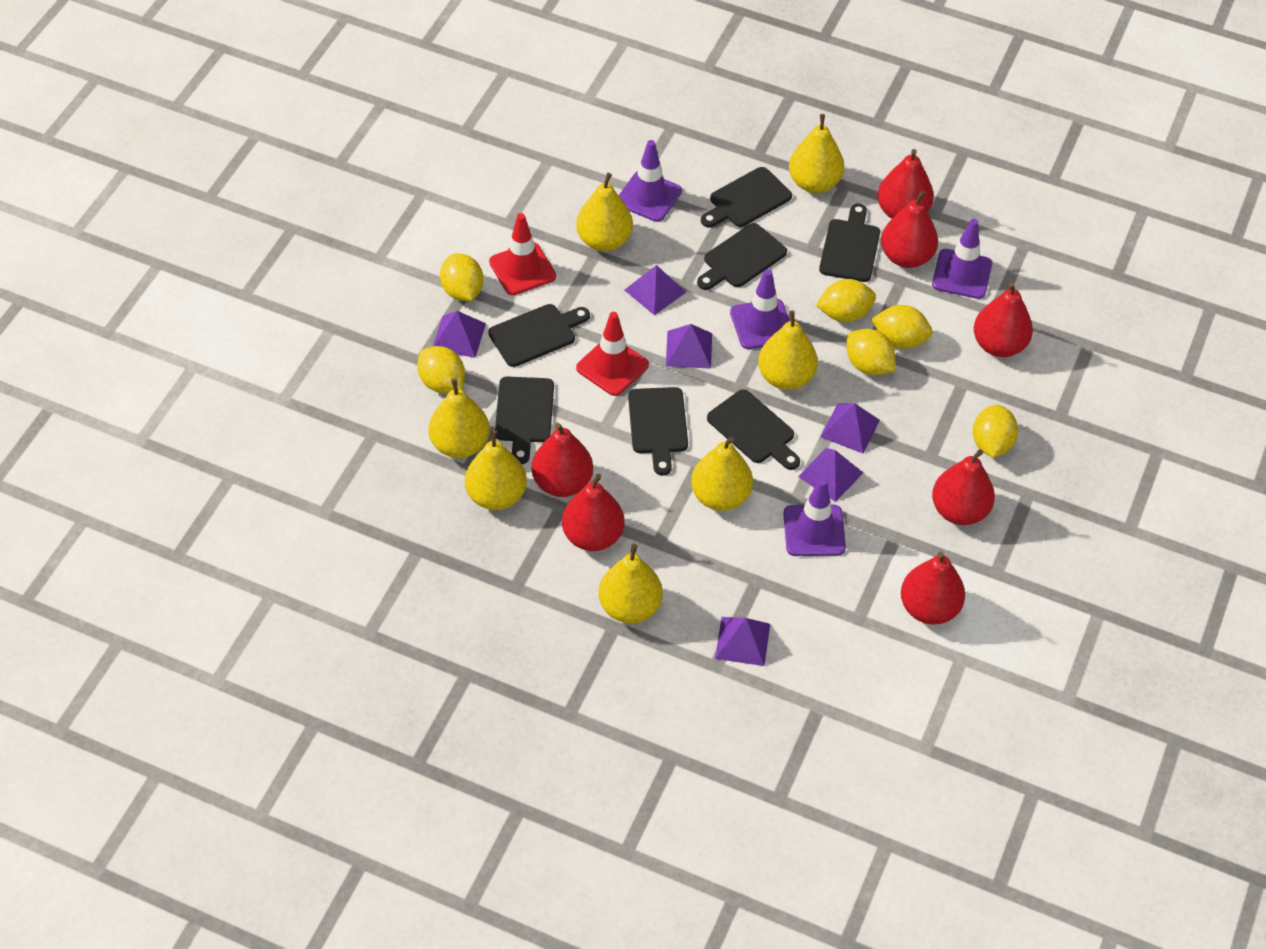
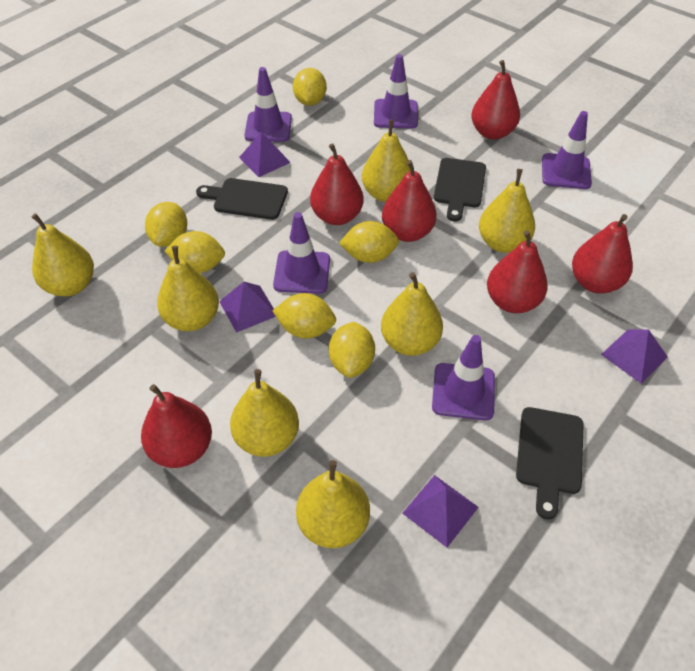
black cutting board: [488,304,590,367] [495,376,554,464] [628,387,688,476] [697,223,787,290] [701,167,792,227] [707,389,800,470] [819,203,880,282] = 7 -> [196,178,288,220] [434,158,486,222] [516,407,584,520] = 3
purple pyramid: [433,311,486,358] [625,265,686,315] [666,324,712,369] [715,617,770,666] [798,448,863,502] [820,403,880,453] = 6 -> [219,282,276,333] [239,132,291,177] [402,475,479,547] [601,329,668,383] = 4
purple traffic cone: [619,140,682,222] [730,269,790,349] [783,478,846,556] [932,219,992,299] = 4 -> [244,67,292,142] [273,212,330,294] [374,54,418,129] [432,335,495,420] [542,111,592,189] = 5
red pear: [532,423,593,497] [562,474,624,551] [877,149,934,219] [881,190,938,268] [901,551,965,625] [932,449,995,525] [974,282,1033,357] = 7 -> [141,384,212,468] [310,143,364,225] [382,160,437,242] [471,60,520,140] [487,230,548,313] [572,214,633,293] = 6
red traffic cone: [489,213,556,295] [576,312,649,396] = 2 -> none = 0

